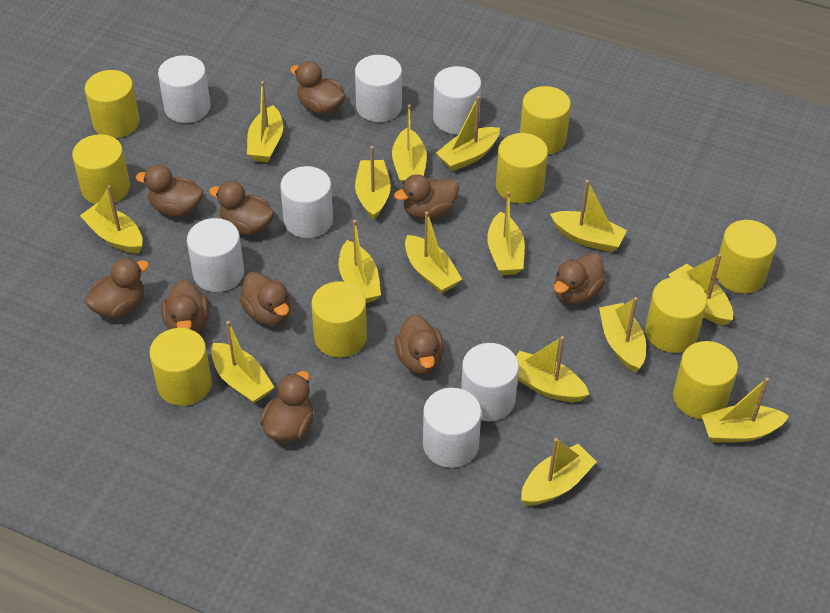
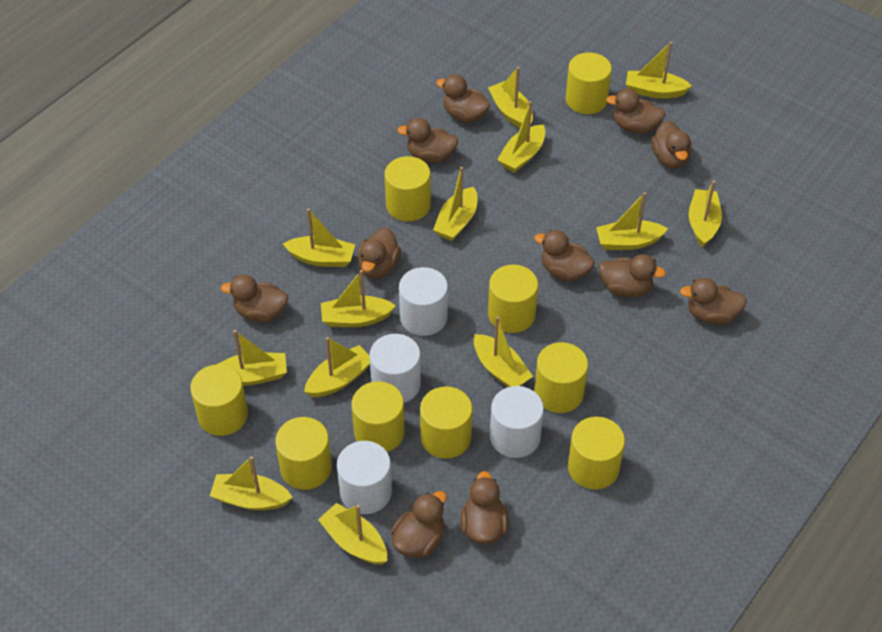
brown duck: [85,258,149,318] [136,165,203,217] [161,279,209,334] [209,181,274,235] [239,272,291,326] [260,371,314,443] [290,61,346,115] [394,174,459,220] [394,314,444,375] [554,253,605,305] = 10 -> [221,274,288,322] [357,227,401,279] [391,491,447,558] [397,118,458,163] [436,74,490,123] [460,471,509,544] [534,230,595,281] [599,254,666,297] [606,89,665,134] [651,120,692,168] [680,277,747,325] = 11
white cylinder: [158,55,211,123] [187,218,244,292] [280,166,333,238] [355,55,402,122] [423,388,481,468] [433,66,481,134] [461,343,519,421] = 7 -> [337,441,392,514] [370,334,421,403] [399,267,448,336] [490,386,544,458] = 4
yellow boat: [80,185,143,253] [211,321,274,404] [247,81,283,162] [339,220,381,303] [355,146,391,220] [392,104,427,184] [405,211,462,294] [436,96,500,171] [487,191,525,275] [516,336,589,402] [521,438,597,506] [550,180,627,252] [599,297,646,373] [668,254,733,326] [701,378,789,442] = 15 -> [210,456,293,510] [217,330,287,386] [283,208,355,267] [304,337,370,397] [318,503,387,565] [321,270,396,327] [433,167,478,241] [474,316,533,387] [488,67,533,128] [497,101,545,173] [596,192,668,250] [626,42,692,99] [689,180,722,247] = 13

